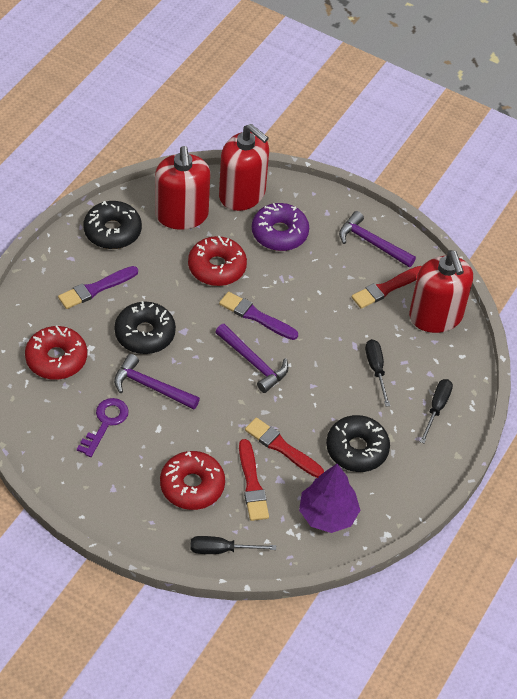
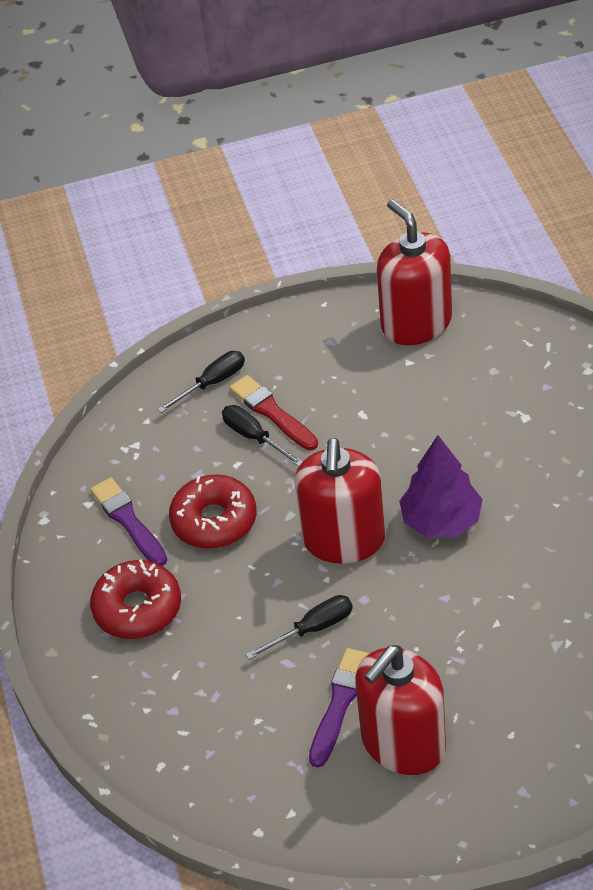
black donut: [84,201,142,249] [114,301,176,354] [326,415,390,472] = 3 -> none = 0
purple donut: [252,203,309,251] = 1 -> none = 0
purple hammer: [114,354,200,410] [215,324,288,393] [339,211,416,267] = 3 -> none = 0
purple key: [77,398,129,457] = 1 -> none = 0
red brush: [239,439,269,521] [245,417,324,478] [352,266,422,309] = 3 -> [229,375,318,450] = 1
red donut: [25,326,87,380] [160,451,225,510] [188,236,247,286] = 3 -> [90,559,181,639] [169,475,256,549] = 2

